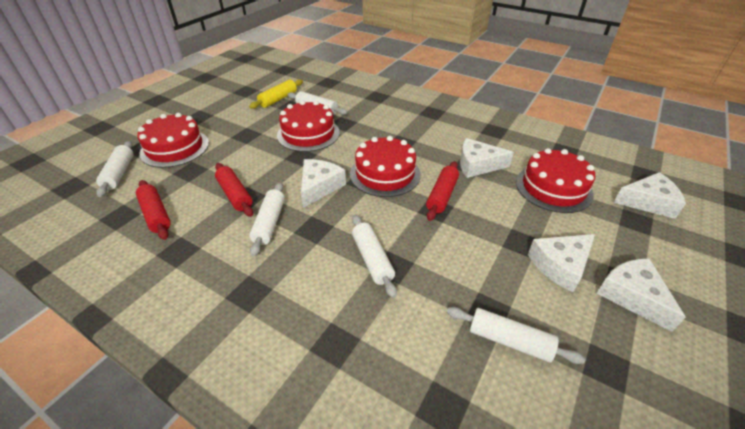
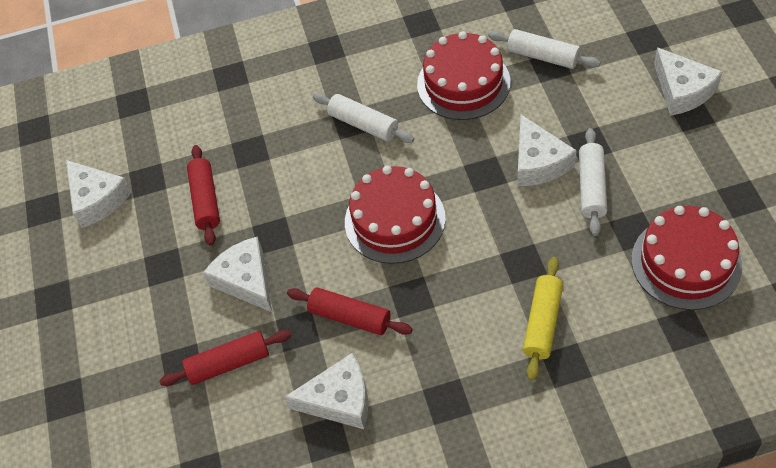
red cake: [137,113,209,168] [277,100,340,152] [350,136,421,197] [516,148,595,213] = 4 -> [345,166,446,264] [417,31,511,120] [631,206,742,310] = 3
white rolling pin: [96,141,133,197] [249,182,285,256] [287,91,347,116] [352,215,397,298] [447,307,585,364] = 5 -> [313,93,414,143] [488,29,601,69] [579,128,607,236] = 3

